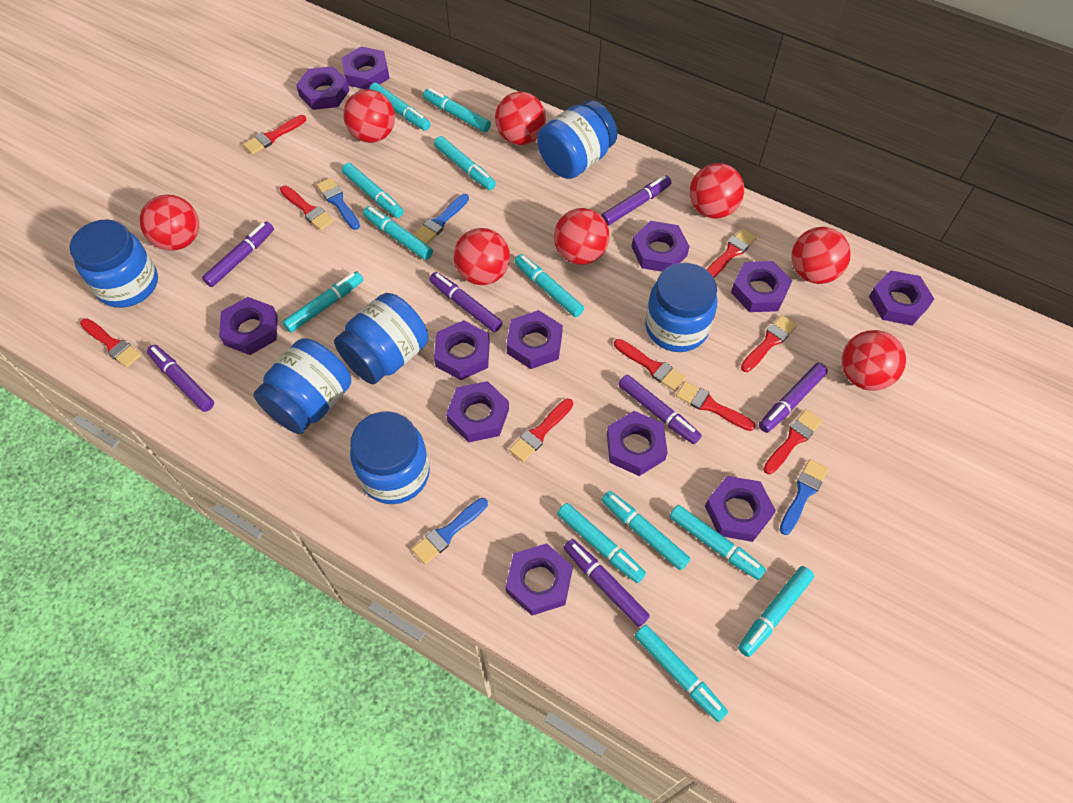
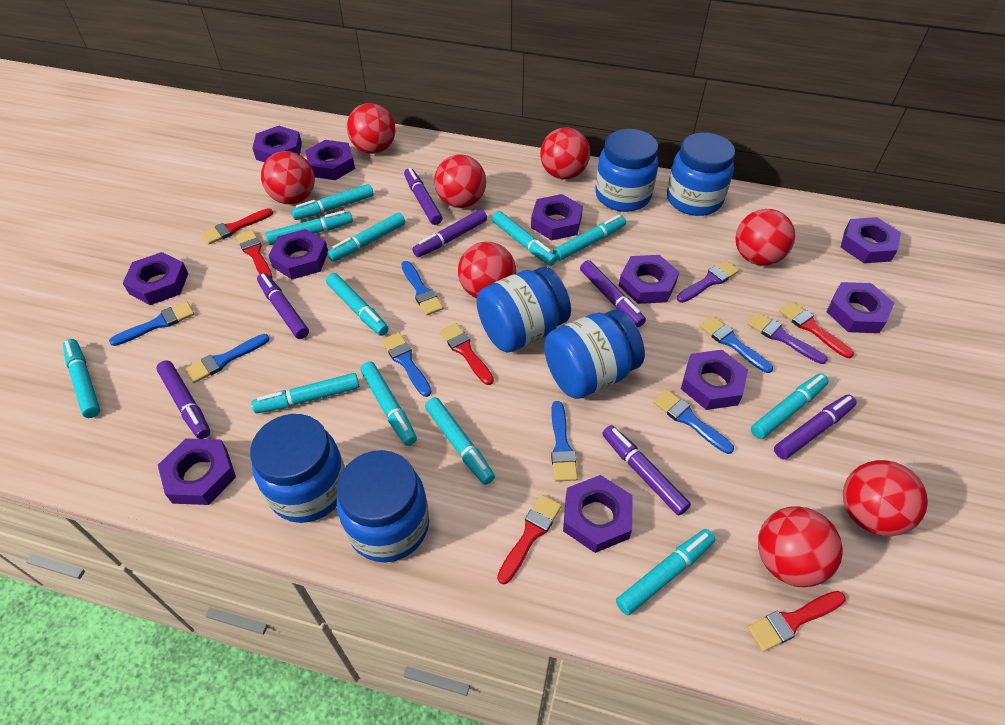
blue brush: [317,178,360,230] [412,498,488,565] [414,194,469,244] [780,459,828,535] = 4 -> [109,302,194,346] [185,334,270,383] [382,332,432,397] [401,261,443,315] [551,401,578,481] [653,389,734,454] [699,316,773,373] = 7
purple brush: none = 0 -> [677,260,739,303] [747,312,828,364] = 2
purple nut: [219,297,278,355] [296,66,350,110] [341,46,390,89] [434,320,490,380] [446,381,509,443] [506,310,563,369] [506,543,573,615] [607,411,668,476] [631,221,690,272] [705,476,776,542] [731,261,792,312] [869,270,934,326] = 12 -> [123,252,188,305] [158,438,236,505] [252,126,302,162] [269,229,328,279] [305,140,355,180] [531,194,583,240] [563,475,633,553] [619,255,679,304] [681,350,748,410] [826,282,894,333] [841,217,901,263] = 11
red brush: [80,318,141,368] [243,115,306,155] [280,186,334,230] [509,399,573,462] [614,339,686,391] [676,381,755,431] [707,228,757,278] [741,315,797,372] [763,409,822,474] = 9 -> [201,208,273,244] [236,230,272,278] [440,323,494,385] [497,494,562,584] [747,591,846,652] [779,301,854,358] = 6

